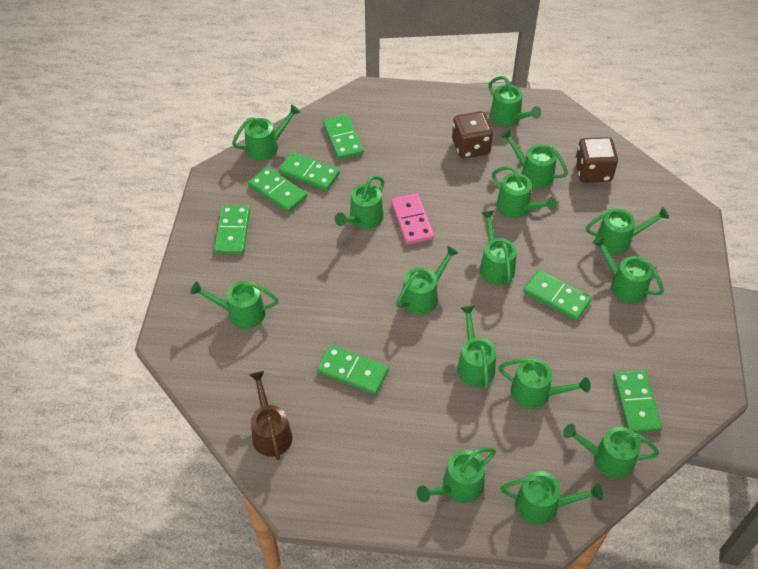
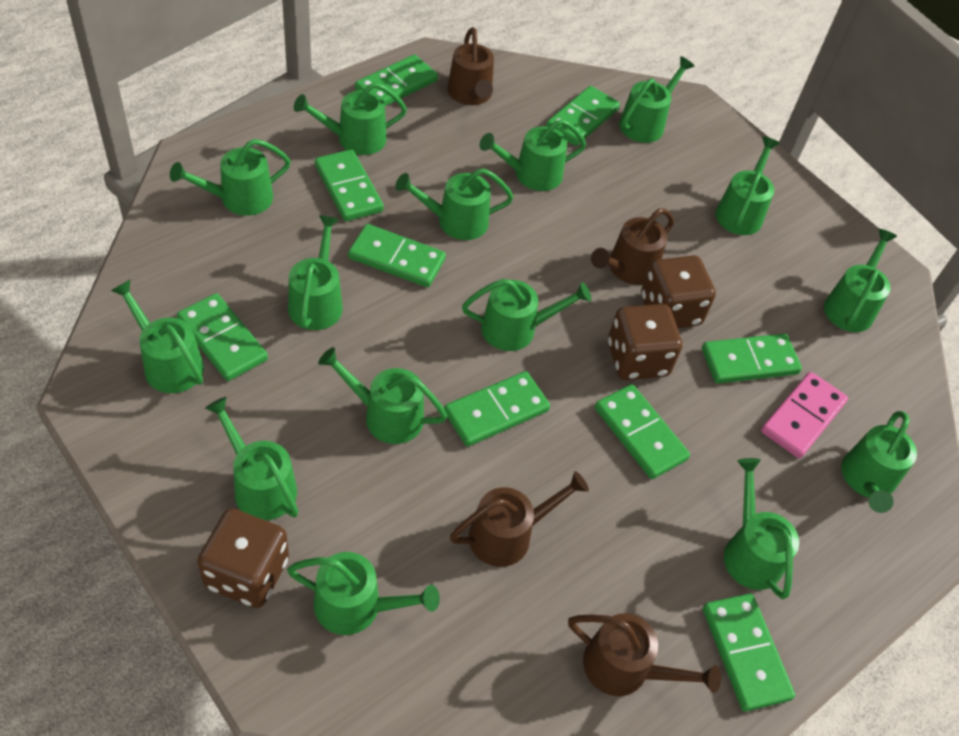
brown dice: [452,111,493,159] [575,137,618,183] = 2 -> [197,508,289,608] [608,304,682,380] [641,255,716,328] = 3
brown watering can: [250,371,293,460] = 1 -> [447,27,494,105] [450,471,589,567] [568,613,721,696] [591,208,674,285] = 4
green domino: [214,205,250,254] [248,167,307,212] [279,152,340,191] [317,345,389,395] [323,114,364,160] [523,270,592,321] [613,370,662,433] = 7 -> [177,293,268,381] [315,149,384,221] [348,224,446,287] [355,55,438,106] [444,371,550,447] [546,86,620,146] [595,384,690,479] [702,334,802,384] [703,594,795,712] = 9

